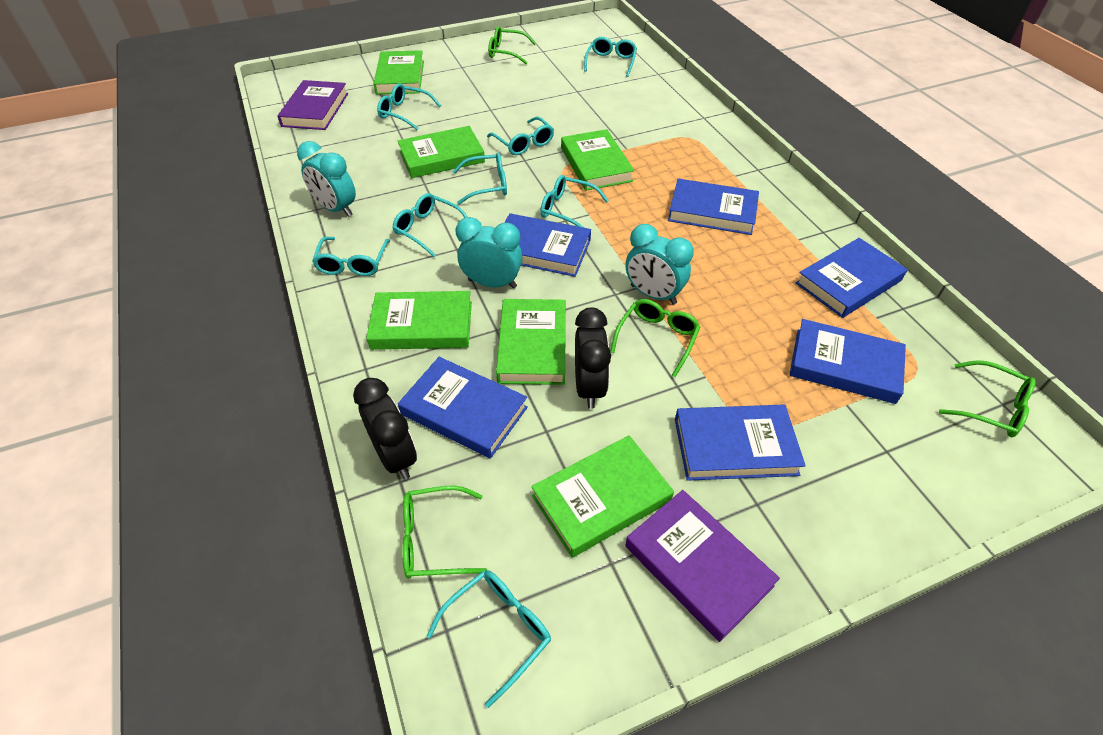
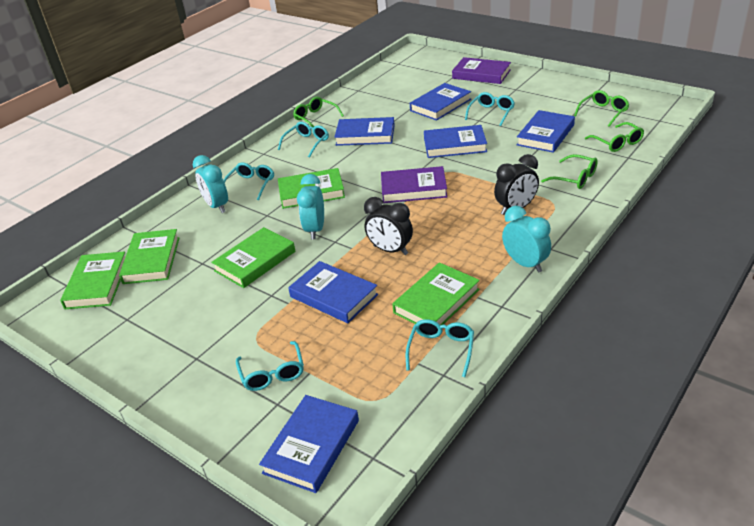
green book: [366,291,472,350] [373,50,424,95] [398,126,485,178] [496,299,566,385] [531,435,674,558] [561,129,634,191] = 6 -> [60,251,125,309] [119,229,179,284] [211,227,296,288] [278,168,345,209] [392,262,480,325] = 5
turquoise glasses: [312,237,390,276] [377,83,441,130] [392,193,467,257] [426,570,551,708] [452,153,507,205] [487,117,554,155] [540,175,609,228] [584,37,637,77] = 8 -> [223,163,274,200] [236,341,304,391] [278,122,329,158] [406,319,474,377] [465,92,515,126] = 5

